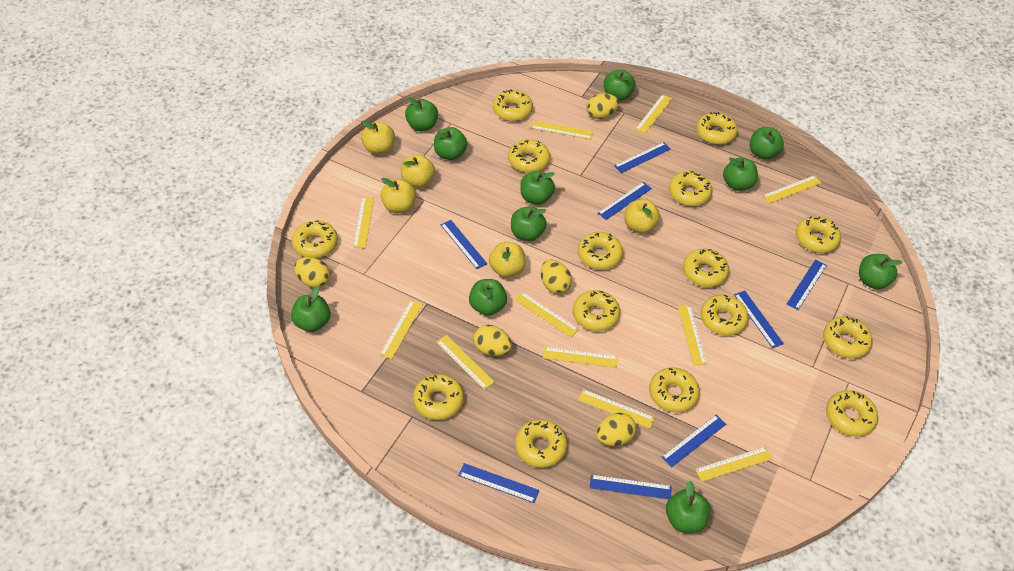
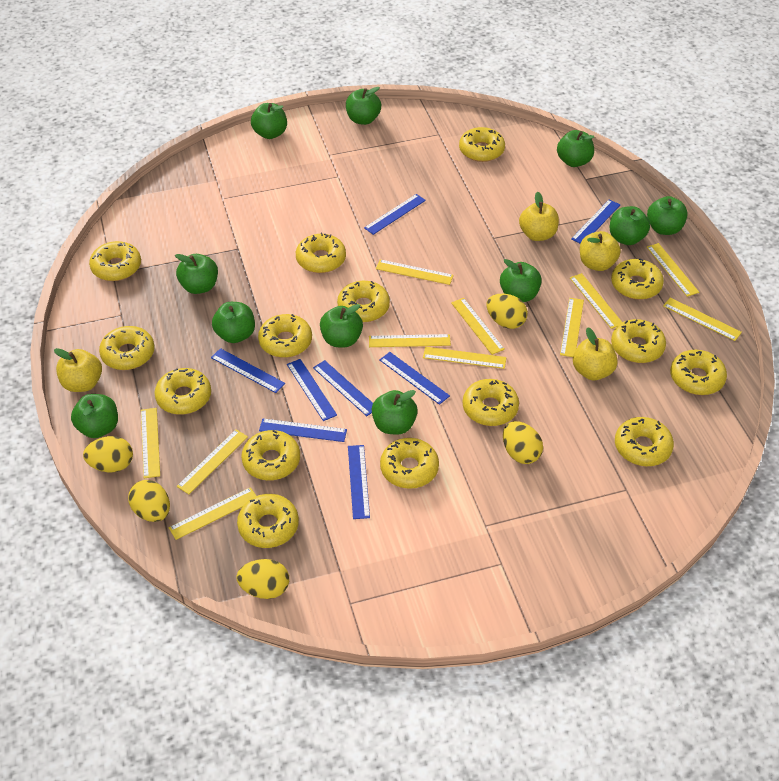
yellow apple: [361,121,395,154] [381,178,416,213] [401,154,435,188] [489,242,526,278] [625,199,660,234] = 5 -> [54,348,102,392] [519,192,559,241] [573,327,618,380] [580,231,621,271] = 4

